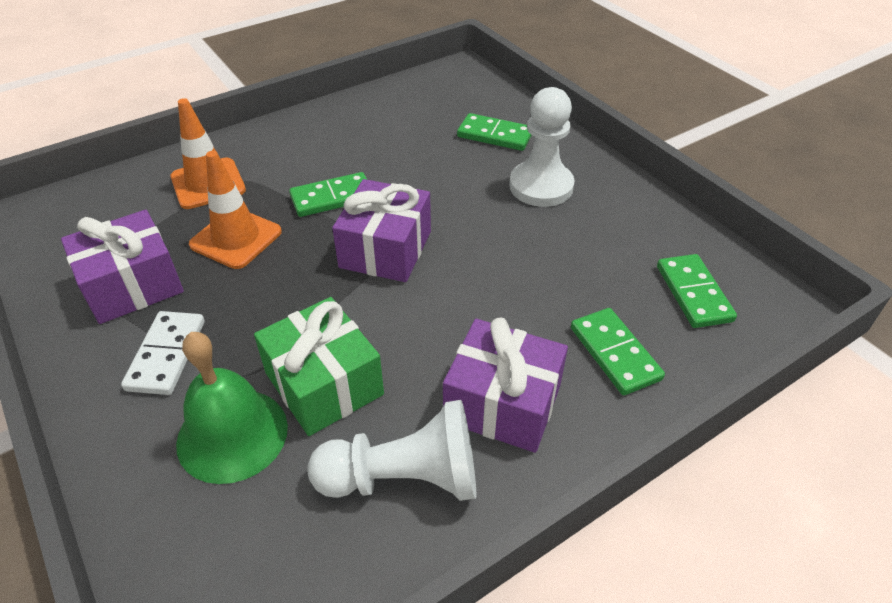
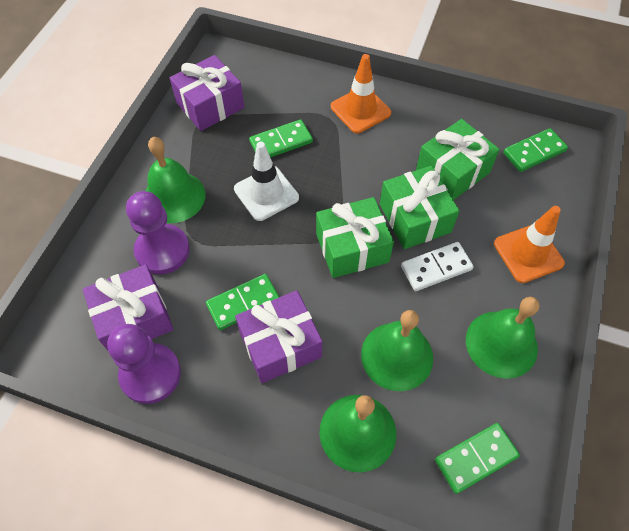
green bell: [176,332,288,484] = 1 -> [145,137,205,223] [320,395,396,472] [361,310,433,391] [466,297,540,379] = 4
green gift: [254,297,384,436] = 1 -> [316,197,394,278] [380,166,459,249] [416,119,500,200] = 3
purple pawn: none = 0 -> [107,324,181,404] [126,191,190,275] = 2
white pawn: [307,400,476,501] [509,87,575,207] = 2 -> none = 0
white traffic cone: none = 0 -> [234,142,299,221] = 1

